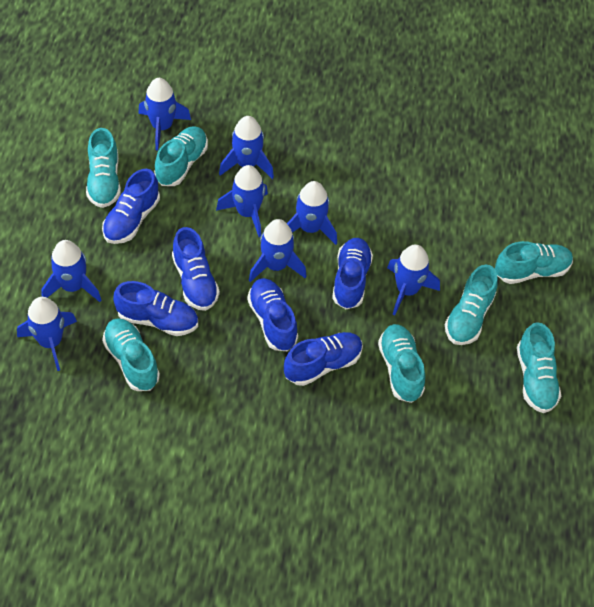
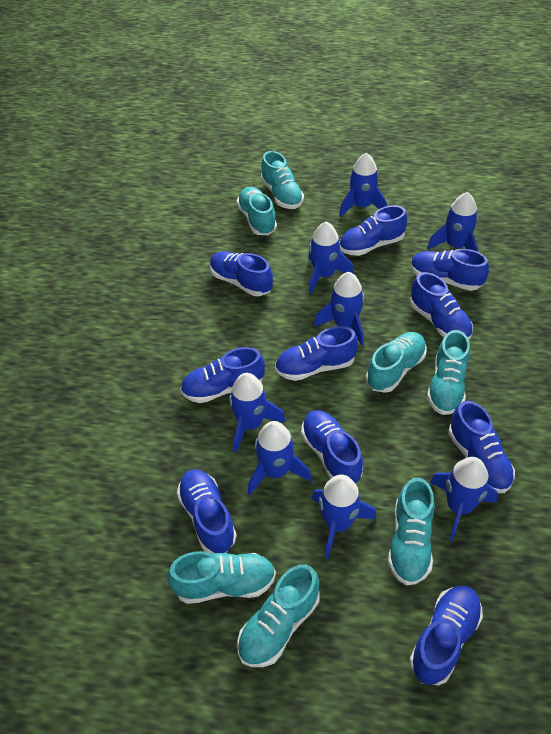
blue shoe: [102,169,160,244] [113,281,198,336] [172,227,220,311] [247,278,298,351] [284,332,363,386] [332,238,373,309] = 6 -> [177,469,237,554] [180,347,265,403] [210,251,273,296] [275,326,358,381] [301,410,363,484] [339,205,407,256] [409,586,483,686] [410,272,473,340] [411,249,489,291] [448,401,515,493] = 10

